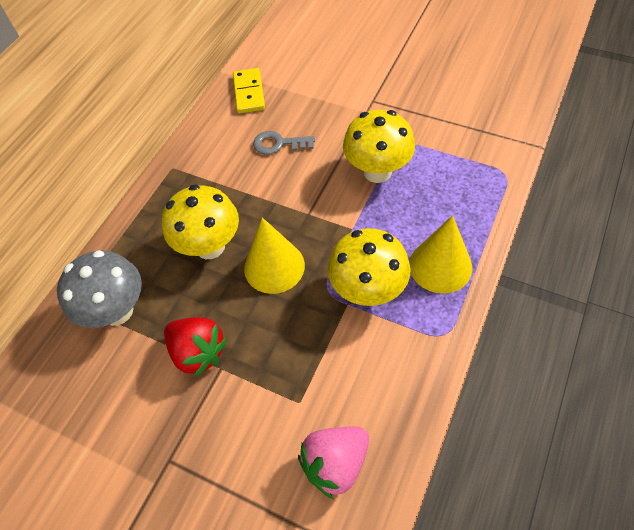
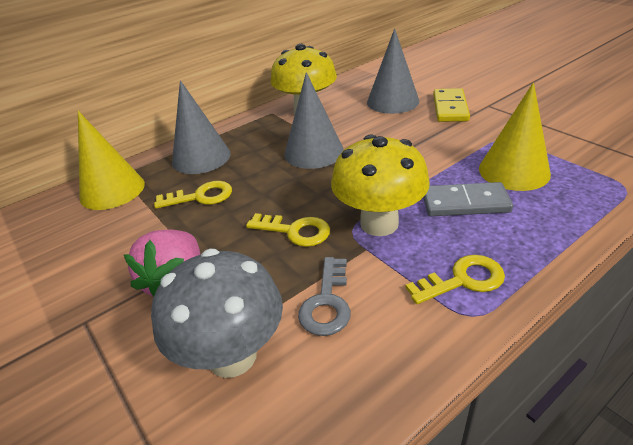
grey cone: none = 0 -> [172,80,231,174] [284,72,344,169] [367,28,419,114] = 3
grey domino: none = 0 -> [423,182,513,216] = 1
red strawberry: [164,317,227,377] = 1 -> none = 0
yellow key: none = 0 -> [154,181,232,209] [246,213,330,247] [406,255,505,304] = 3
yellow mushroom: [162,185,239,259] [328,228,411,306] [343,110,415,183] = 3 -> [271,44,337,116] [331,134,430,236] = 2

